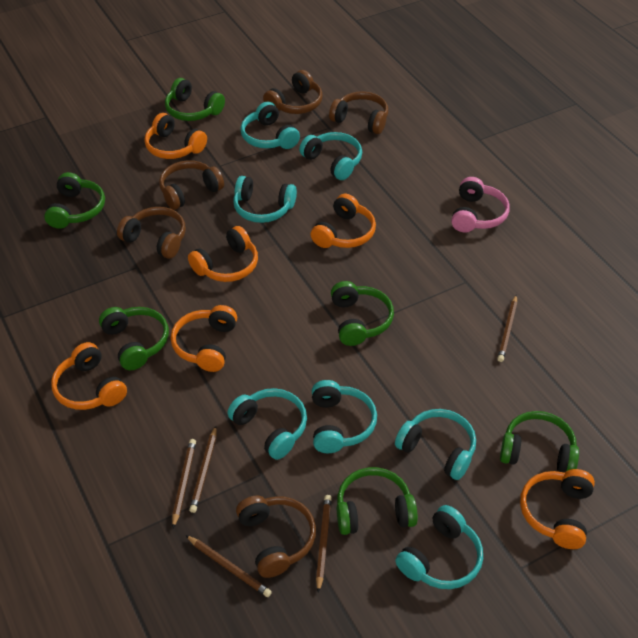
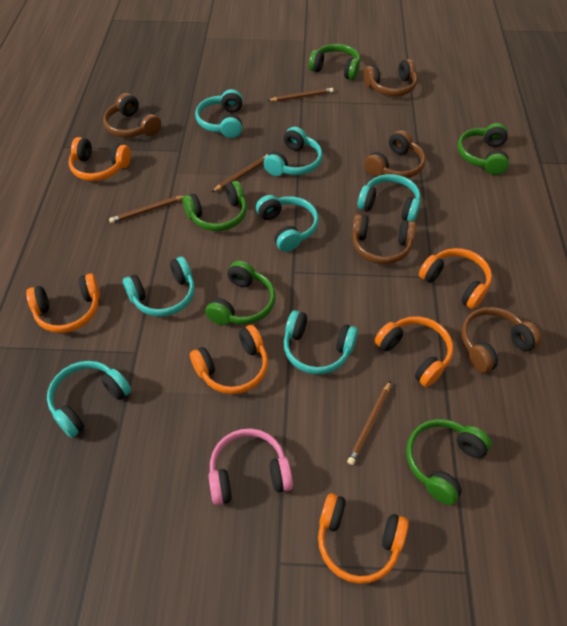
brown pencil: [172,439,196,528] [185,535,272,597] [189,426,217,513] [316,495,332,593] [497,295,517,362] = 5 -> [109,196,184,223] [212,154,268,192] [267,88,334,102] [347,381,391,465] = 4
green headphones: [44,172,105,229] [99,307,169,370] [165,78,225,121] [331,281,394,346] [337,467,418,535] [500,411,579,473] = 6 -> [183,181,247,231] [205,261,275,325] [309,44,360,80] [406,419,492,505] [457,123,509,175] = 5

